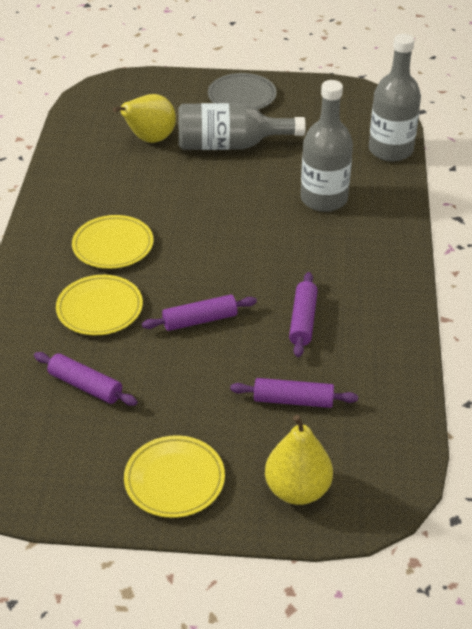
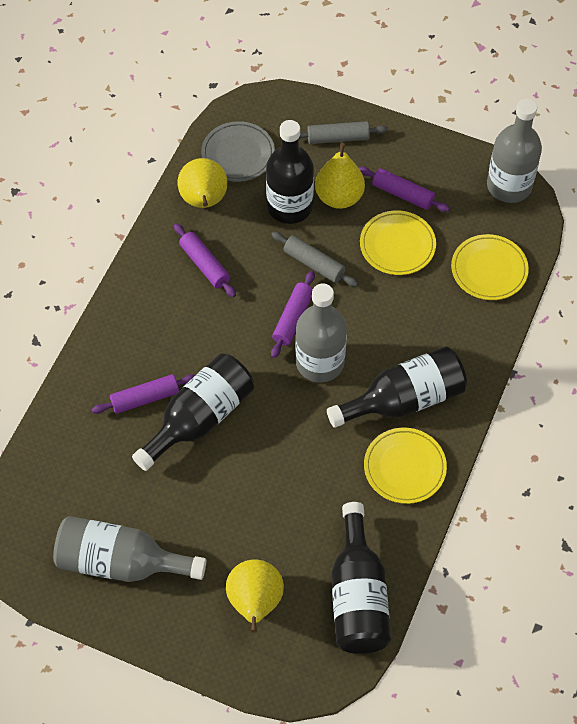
black bottle: none = 0 -> [132,353,254,471] [266,120,314,224] [327,346,467,428] [331,502,391,654] = 4
grey rolling pin: none = 0 -> [271,232,358,287] [299,121,388,144] = 2
yellow pear: [113,94,176,143] [265,415,333,505] = 2 -> [178,158,227,208] [226,560,284,633] [315,143,365,209] = 3

